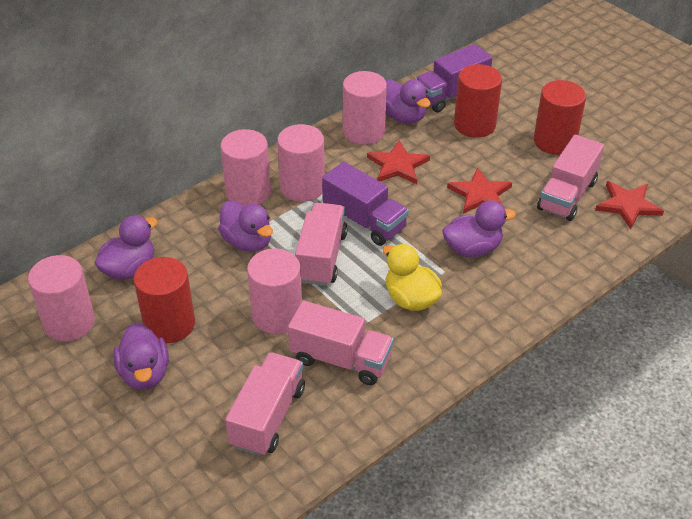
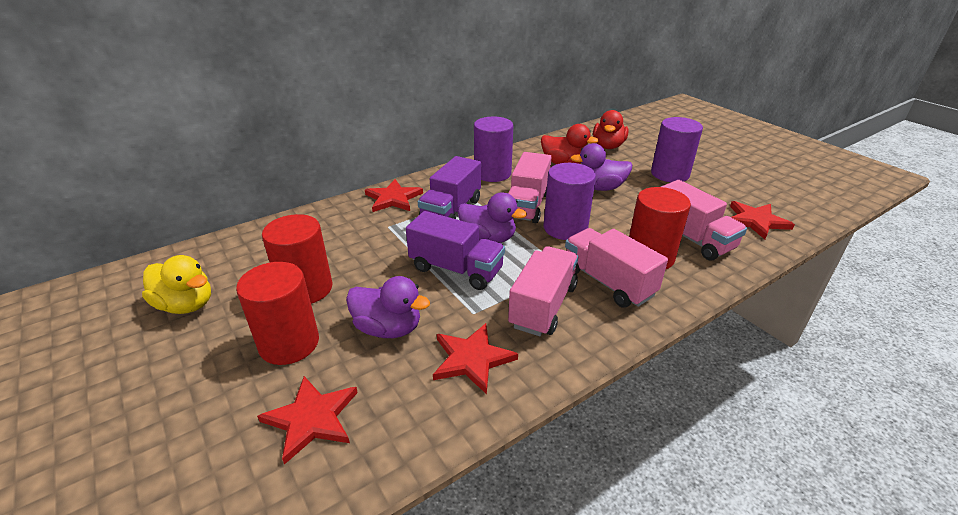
pink cylinder: [28,255,95,342] [220,129,271,206] [247,248,302,334] [277,124,325,202] [343,71,387,145] = 5 -> none = 0
purple cylinder: none = 0 -> [474,117,513,182] [543,163,596,240] [651,117,703,182] = 3
purple duck: [95,215,157,280] [113,323,169,390] [218,200,273,252] [386,80,431,124] [442,200,516,257] = 5 -> [346,276,430,338] [458,192,527,243] [570,143,632,191] = 3
red duck: none = 0 -> [541,124,599,164] [593,110,629,149] = 2
red star: [367,140,430,184] [447,167,512,214] [595,181,664,230] = 3 -> [257,376,358,465] [365,179,423,212] [433,323,518,394] [730,201,795,239] = 4

